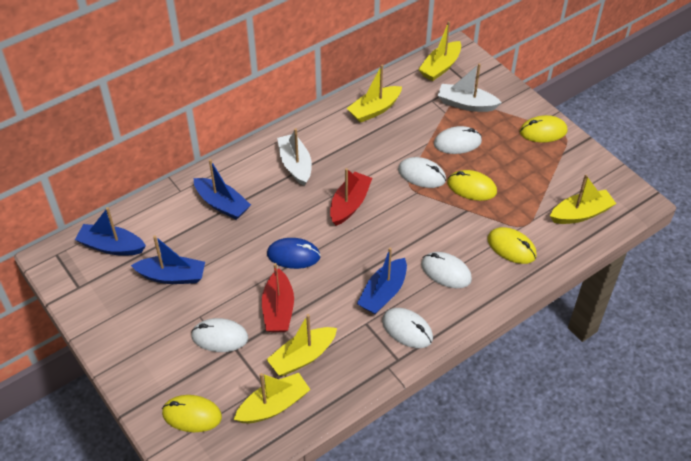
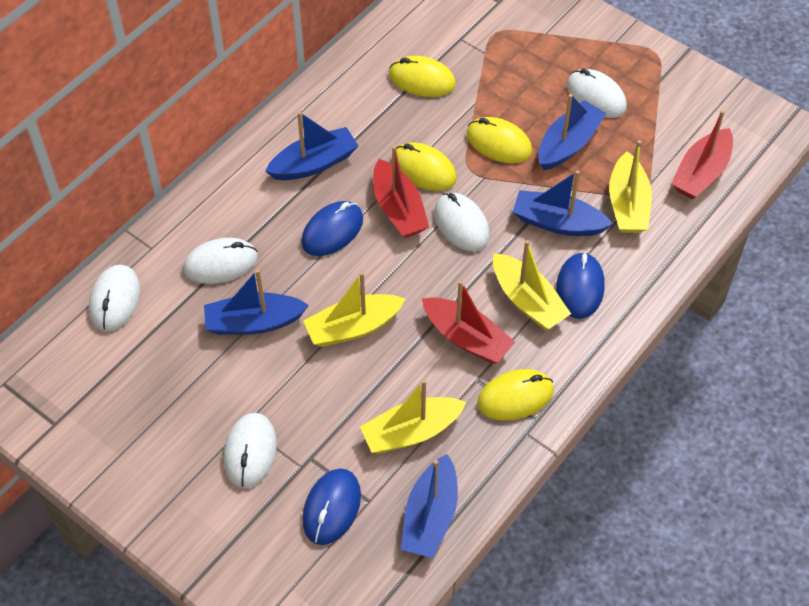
blue boat: [75,207,146,256] [131,235,205,284] [194,159,251,220] [357,247,407,314] = 4 -> [204,269,309,335] [265,111,358,180] [401,454,458,558] [513,170,613,236] [538,94,606,170] = 5
blue mouse: [267,238,321,269] = 1 -> [301,201,363,256] [302,468,361,545] [556,252,605,319] = 3
red boat: [262,263,294,332] [330,168,372,226] = 2 -> [373,146,429,238] [422,280,515,364] [671,110,733,200] = 3
white boat: [277,128,312,186] [438,63,502,112] = 2 -> none = 0
yellow boat: [234,373,310,423] [266,314,337,376] [347,65,402,123] [418,21,461,81] [550,175,616,224] = 5 -> [303,272,405,347] [360,379,466,453] [493,240,571,330] [609,140,652,233] = 4

